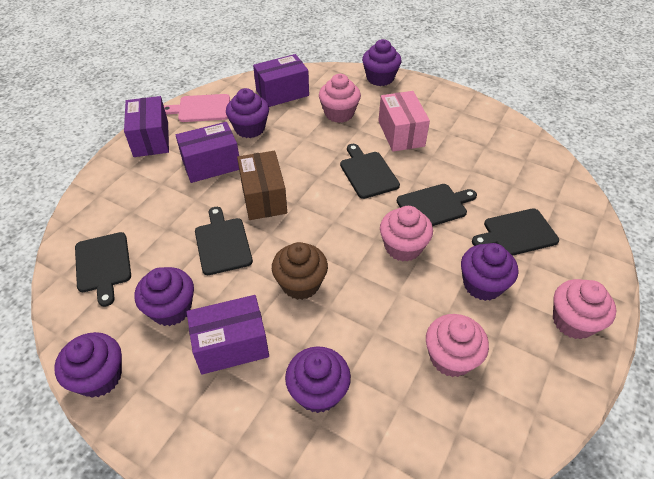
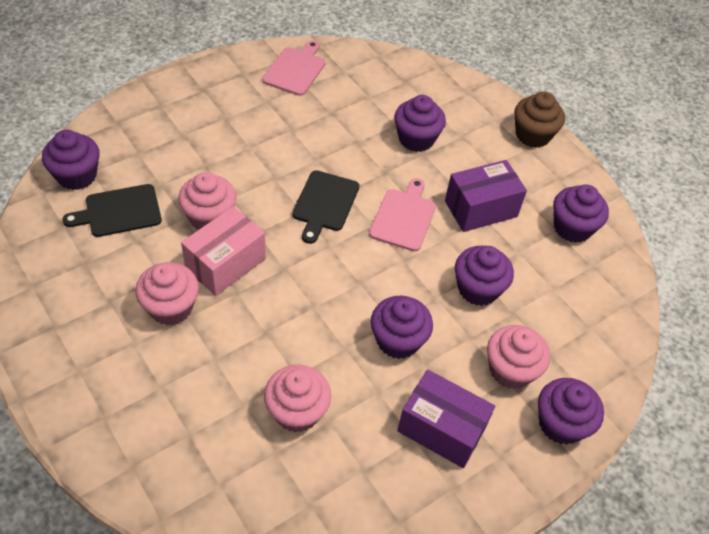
black cutting board: [75,232,131,307] [195,207,253,275] [340,144,400,199] [397,184,477,226] [472,208,559,256] = 5 -> [63,184,162,237] [292,170,359,244] = 2
brown box: [237,151,287,220] = 1 -> none = 0
pink cutting board: [164,94,230,122] = 1 -> [262,40,326,96] [369,178,436,251] = 2
purple box: [124,96,169,157] [176,122,239,183] [187,295,269,375] [253,54,309,107] = 4 -> [397,369,495,468] [445,160,527,232] = 2

